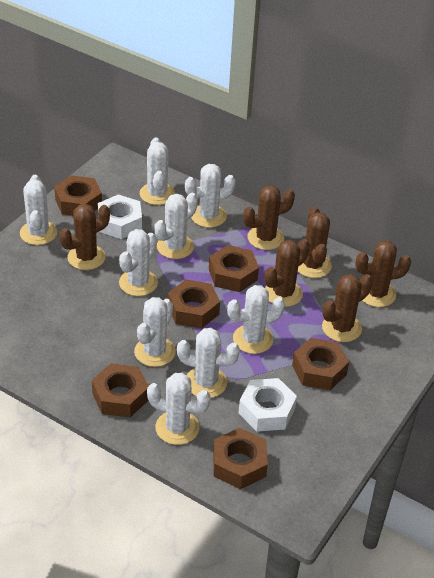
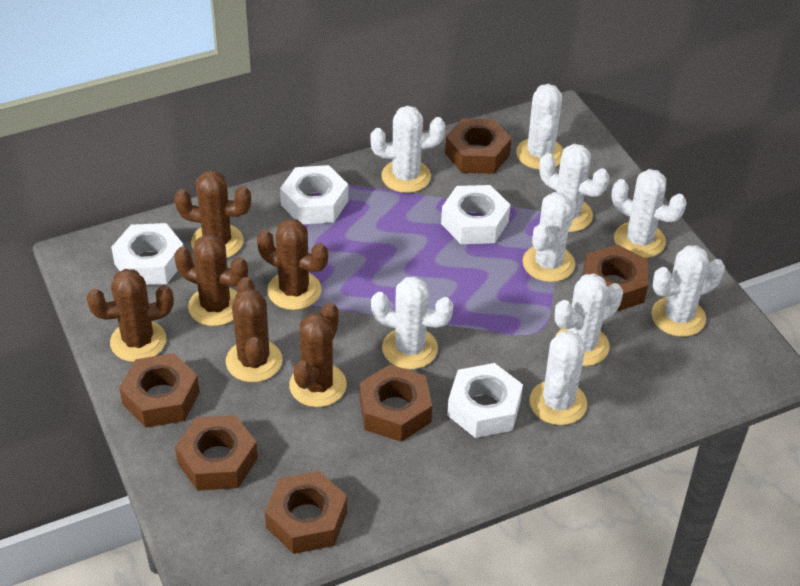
white nut: [98,195,142,239] [239,378,297,432] = 2 -> [111,223,184,285] [280,165,348,224] [441,185,511,244] [447,363,523,438] = 4

